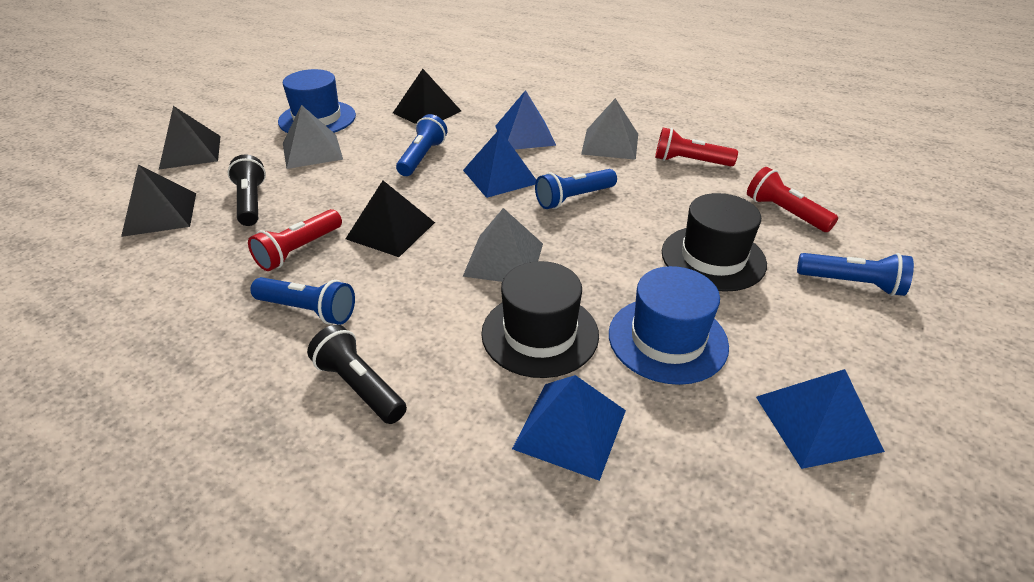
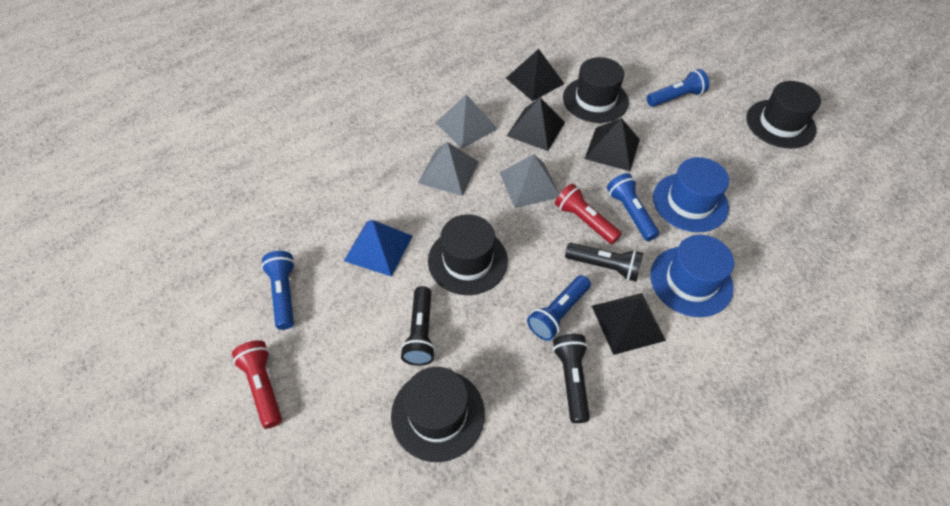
black flashlight: [228,155,266,226] [307,325,407,424] = 2 -> [400,286,436,366] [553,334,590,423] [565,243,643,282] = 3
black hat: [481,261,599,378] [662,193,767,292] = 2 -> [391,367,485,462] [428,214,508,295] [563,57,629,123] [746,81,821,149] = 4
blue pyramid: [463,129,536,198] [495,90,556,150] [512,375,626,481] [756,369,885,469] = 4 -> [344,220,413,277] = 1
red flashlight: [248,209,342,271] [655,128,738,166] [747,167,838,232] = 3 -> [232,340,282,429] [555,184,622,244] = 2

